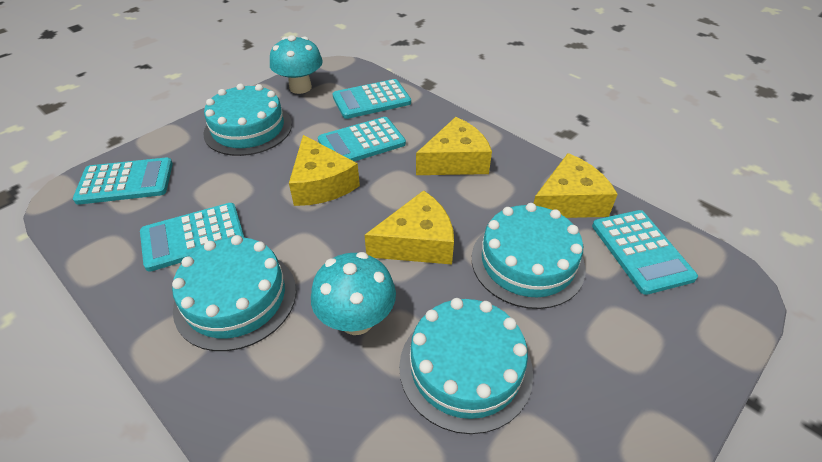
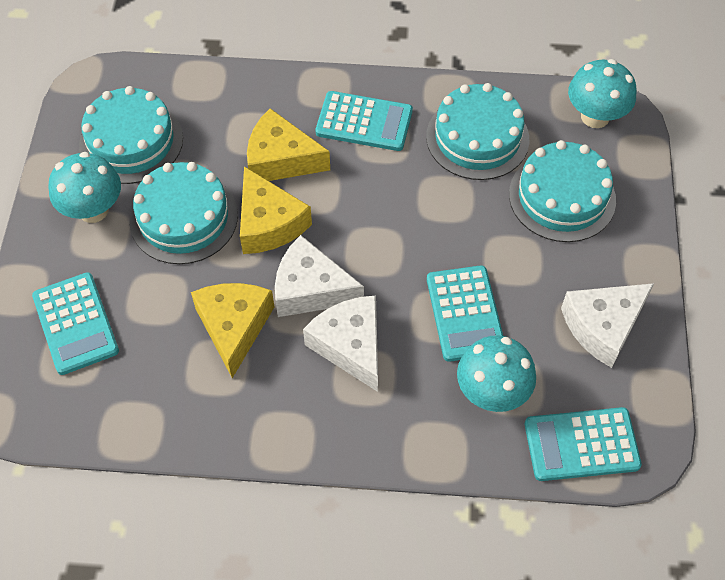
turquoise calculator: [73,157,173,205] [140,203,244,272] [318,117,406,161] [332,79,411,119] [592,210,698,295] = 5 -> [32,272,119,375] [315,91,413,151] [427,266,503,362] [525,407,642,481] = 4
turquoise mushroom: [270,35,323,94] [311,252,396,335] = 2 -> [48,152,121,223] [457,335,536,412] [568,59,636,128] = 3
white cheese: none = 0 -> [275,235,364,317] [303,296,378,392] [561,283,654,368] = 3
yellow cheese: [289,135,360,206] [364,190,454,264] [416,117,492,175] [534,153,618,218] = 4 -> [191,283,274,378] [240,166,312,254] [247,108,330,181] = 3

